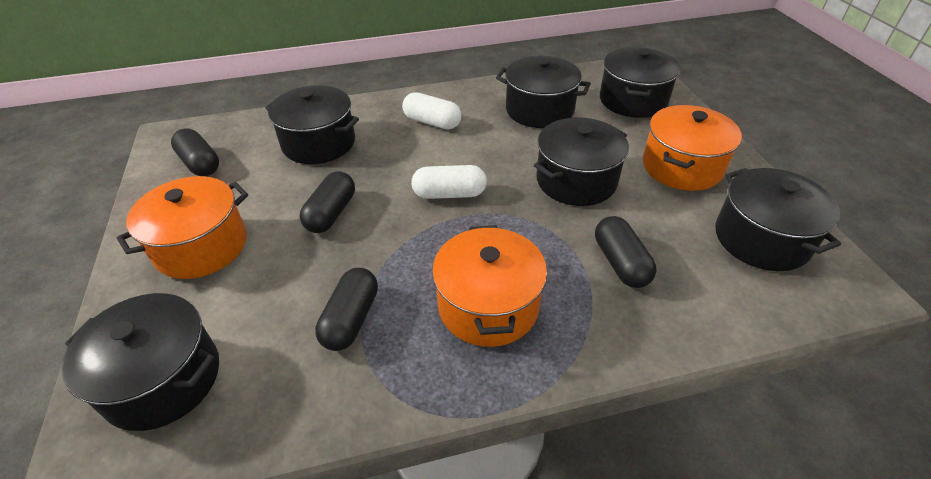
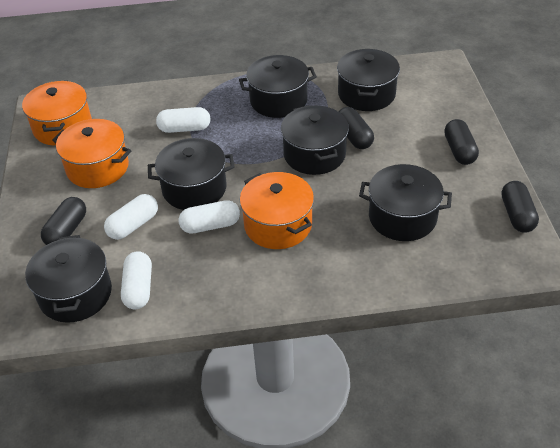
white capsule: [402,92,461,129] [411,165,487,199] = 2 -> [104,194,158,240] [121,251,152,309] [156,107,211,133] [179,200,240,234] = 4

